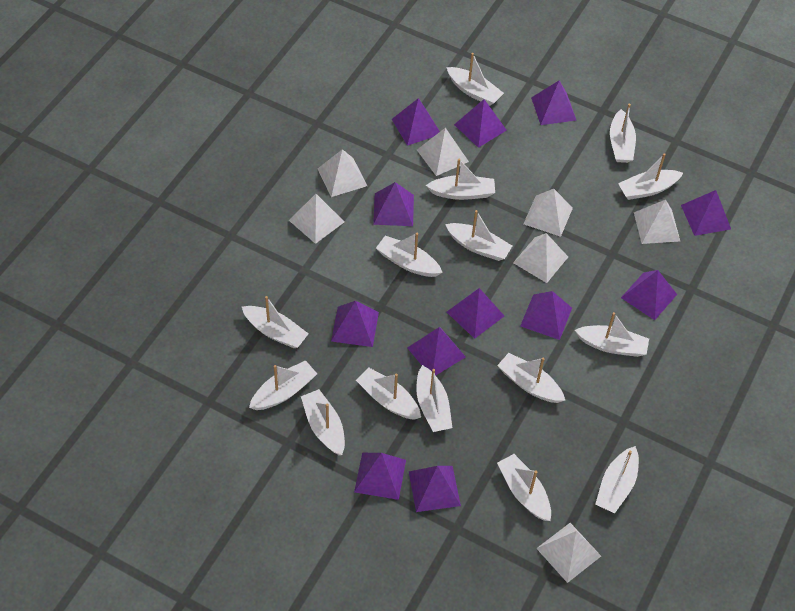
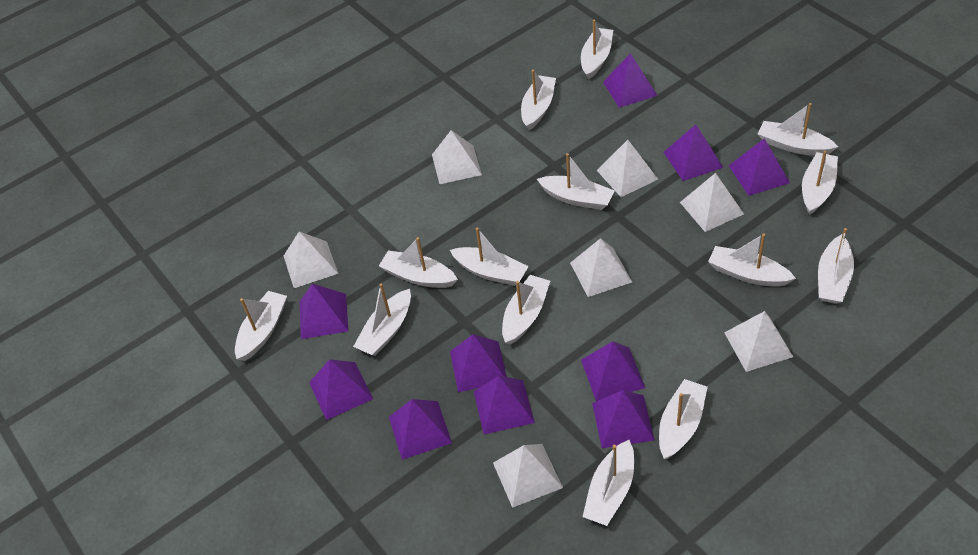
purple pyramid: [331,301,379,347] [354,453,406,500] [373,182,414,226] [392,98,440,146] [407,327,466,376] [409,466,461,512] [447,288,504,339] [454,99,507,148] [520,291,572,340] [531,80,576,125] [621,270,677,320] [681,190,731,236] = 12 -> [299,284,348,339] [309,359,373,420] [389,399,452,460] [450,334,507,392] [474,376,535,434] [581,341,645,401] [592,390,654,448] [603,53,657,108] [663,124,723,181] [729,138,790,196] = 10
white boat: [242,296,309,348] [249,360,317,410] [301,389,345,455] [356,367,421,420] [376,233,443,277] [416,365,453,432] [426,159,495,200] [445,210,512,261] [446,53,504,106] [497,353,565,403] [497,454,551,521] [575,312,649,357] [596,446,639,514] [610,104,636,163] [618,153,683,200] = 15 -> [235,291,287,361] [353,283,411,356] [379,237,458,288] [450,228,529,286] [502,275,550,345] [521,70,556,130] [537,153,615,210] [581,20,613,80] [582,440,634,526] [659,379,708,459] [708,233,796,287] [758,103,838,156] [802,151,838,215] [818,228,854,304] = 14

